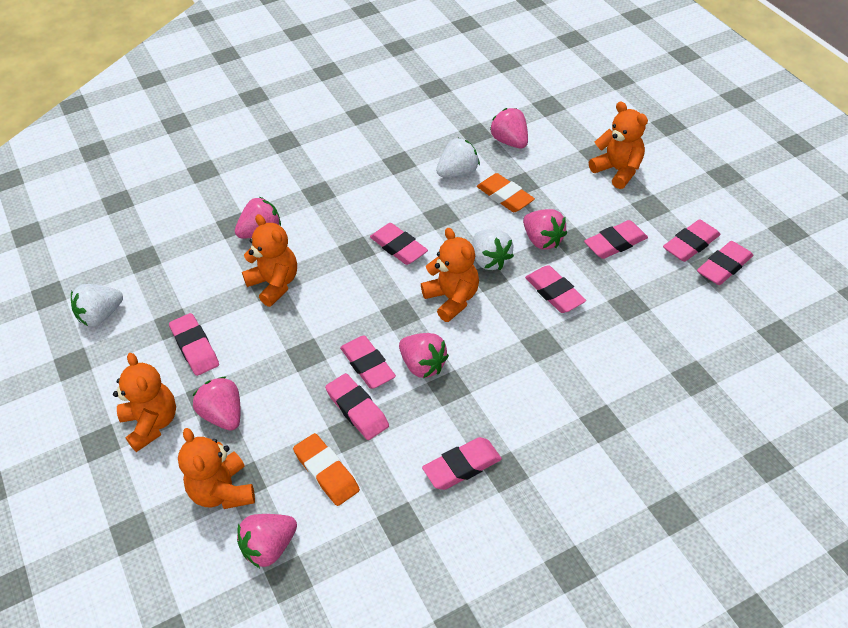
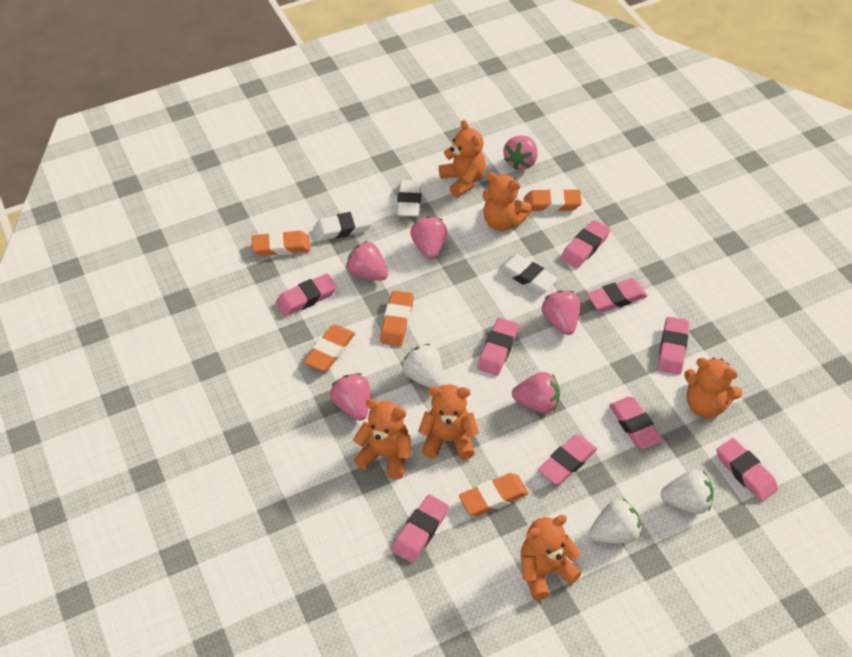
orange eraser: [293,433,360,506] [477,173,535,212] = 2 -> [252,231,311,256] [304,324,355,371] [380,290,414,346] [459,473,529,516] [524,188,582,212] = 5
orange teddy bear: [113,353,176,452] [178,428,255,509] [242,214,297,307] [421,228,479,322] [589,101,648,189] = 5 -> [353,399,411,479] [418,384,479,460] [439,120,486,198] [483,172,531,231] [521,515,581,600] [684,358,743,418] = 6
white eraser: none = 0 -> [313,210,372,241] [397,180,422,217] [499,254,558,293] = 3

